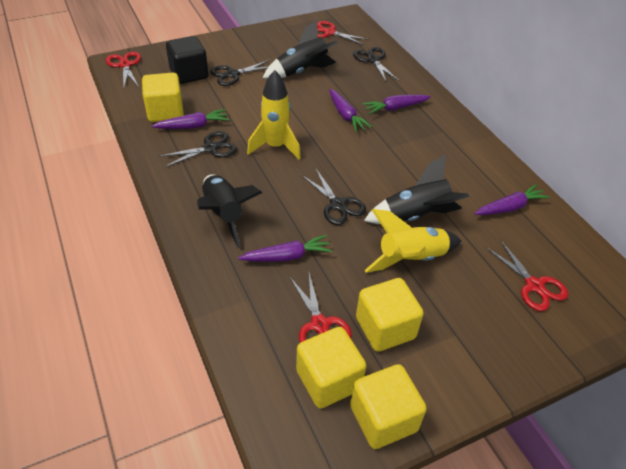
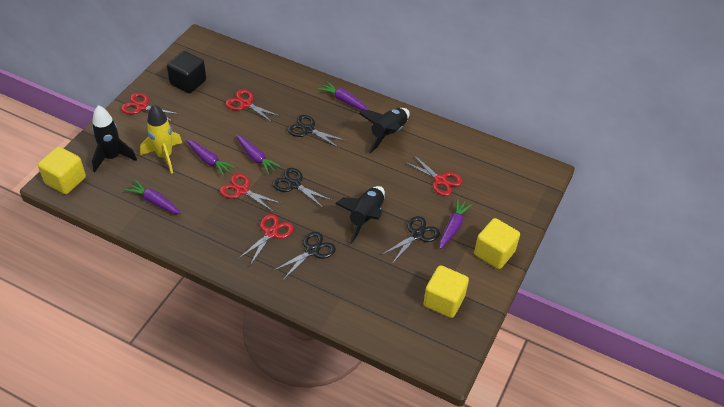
red scissors: [106,52,141,87] [289,273,352,343] [317,21,369,45] [486,239,568,311] = 4 -> [121,93,179,122] [220,174,282,212] [226,90,280,123] [238,214,294,265] [405,155,463,196] = 5
yellow cube: [142,73,184,122] [296,327,366,409] [350,364,427,449] [356,278,424,352] = 4 -> [38,147,86,194] [423,265,469,318] [474,218,520,269] = 3
yellow rocket: [247,70,301,159] [364,209,461,273] = 2 -> [140,104,182,173] = 1

